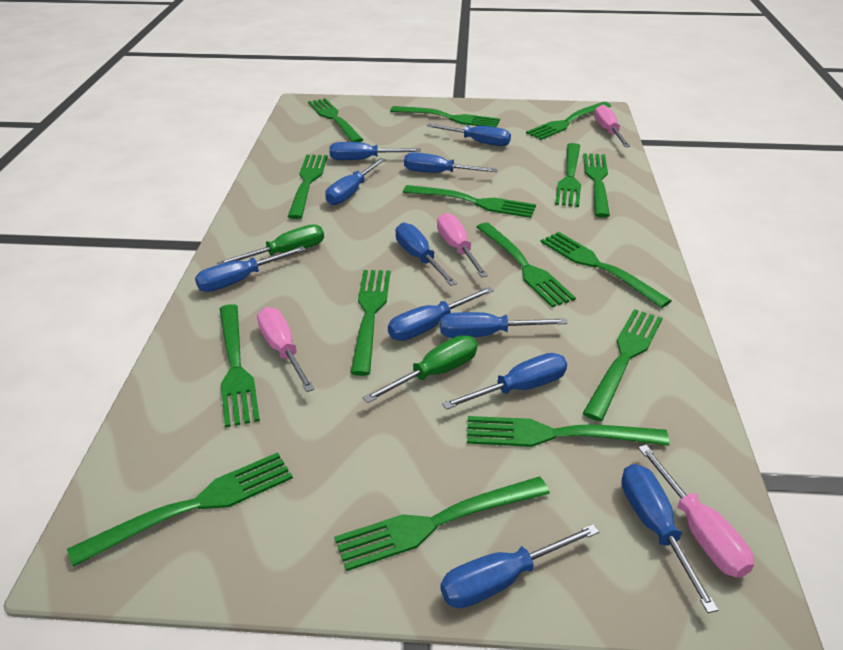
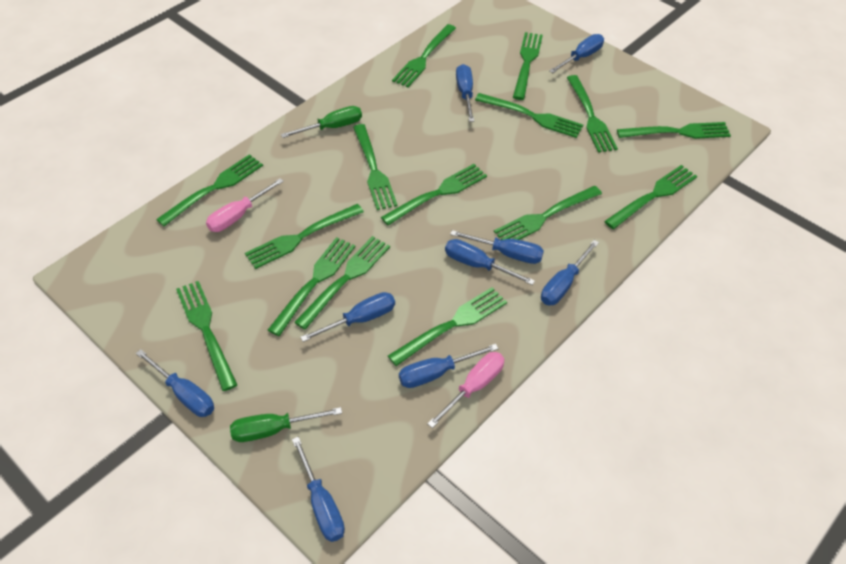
blue screwdriver: [195,246,306,292] [325,158,385,205] [329,142,421,160] [388,287,494,341] [395,223,457,286] [404,152,498,173] [427,124,511,146] [440,312,567,338] [440,524,599,608] [442,353,567,410] [621,464,718,613] = 11 -> [136,349,214,417] [292,437,345,542] [300,292,395,342] [399,344,499,388] [445,239,535,285] [450,230,544,264] [456,64,474,122] [541,240,599,305] [549,34,604,73] = 9
pink screwdriver: [257,307,315,392] [437,213,488,278] [594,105,630,147] [638,445,754,578] = 4 -> [206,178,284,232] [427,352,504,428] = 2

